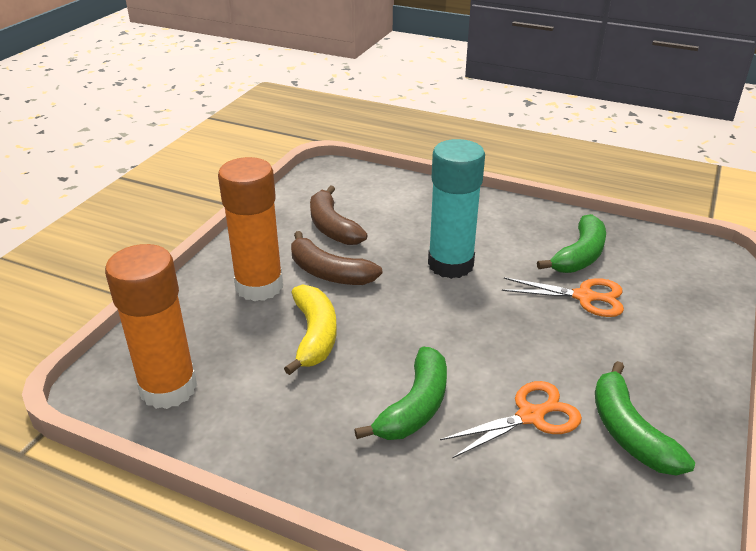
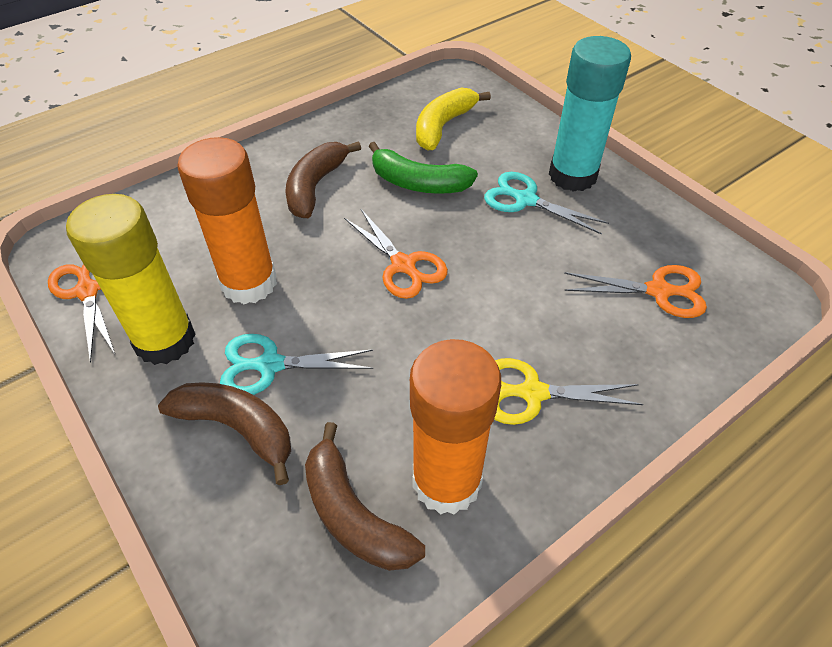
brown banana: [291,231,382,285] [310,185,368,245] = 2 -> [158,382,291,485] [285,141,361,218] [305,422,425,571] = 3
green banana: [354,347,447,440] [537,214,606,273] [595,361,695,476] = 3 -> [369,142,478,194] = 1
orange scissors: [440,381,582,458] [502,278,624,317] = 2 -> [48,264,115,363] [344,209,448,299] [564,265,707,318] = 3
turquoise scissors: none = 0 -> [220,334,373,395] [484,172,609,235] = 2
yellow glue stick: none = 0 -> [66,194,196,365] = 1
yellow scissors: none = 0 -> [494,358,644,425] = 1

